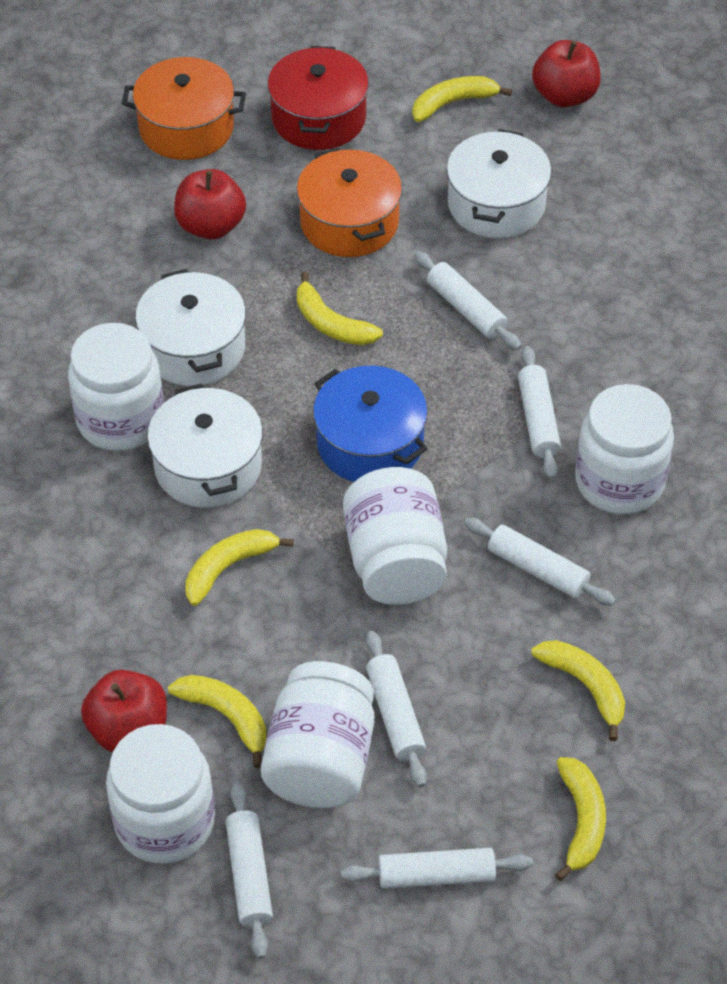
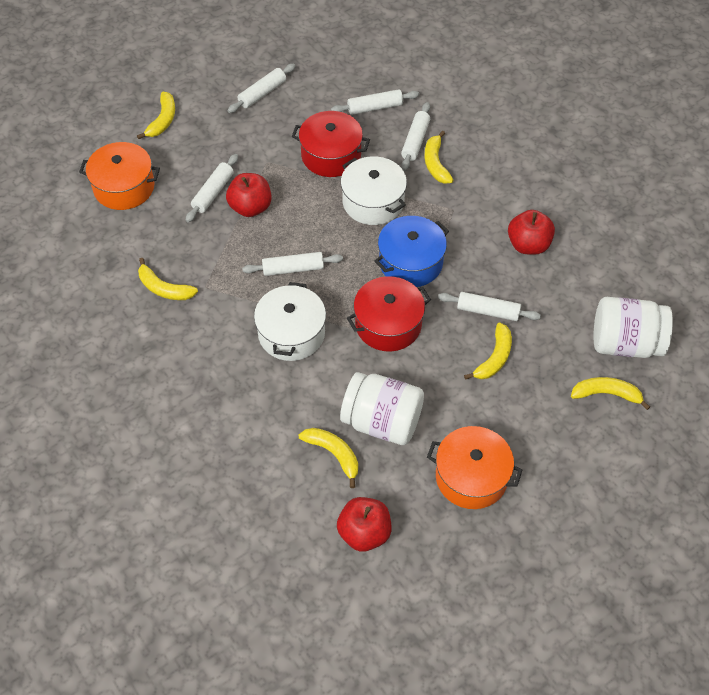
red pot: [268,46,369,150] = 1 -> [292,111,370,177] [347,276,431,351] = 2
white jar: [68,323,164,451] [106,724,215,864] [261,661,374,809] [343,467,447,605] [575,384,674,514] = 5 -> [340,372,424,445] [594,297,673,358] = 2
white pot: [135,269,246,386] [147,383,263,508] [447,129,551,238] = 3 -> [254,282,326,361] [341,156,407,225] = 2

